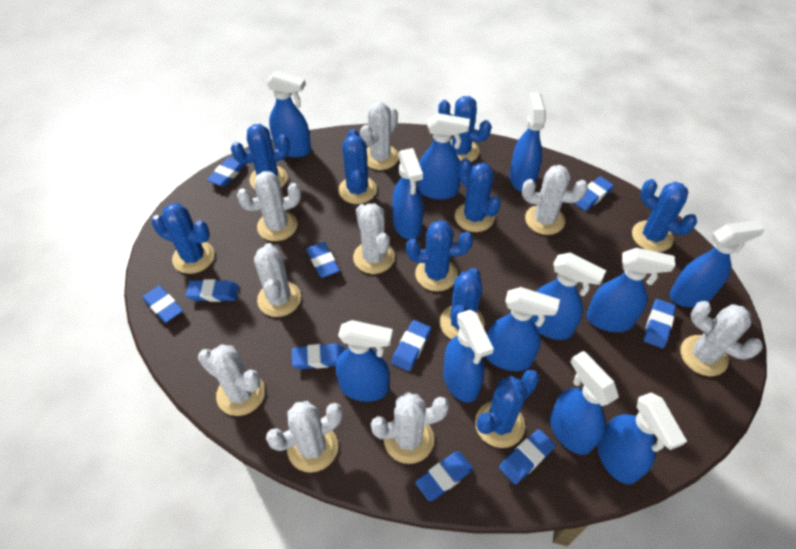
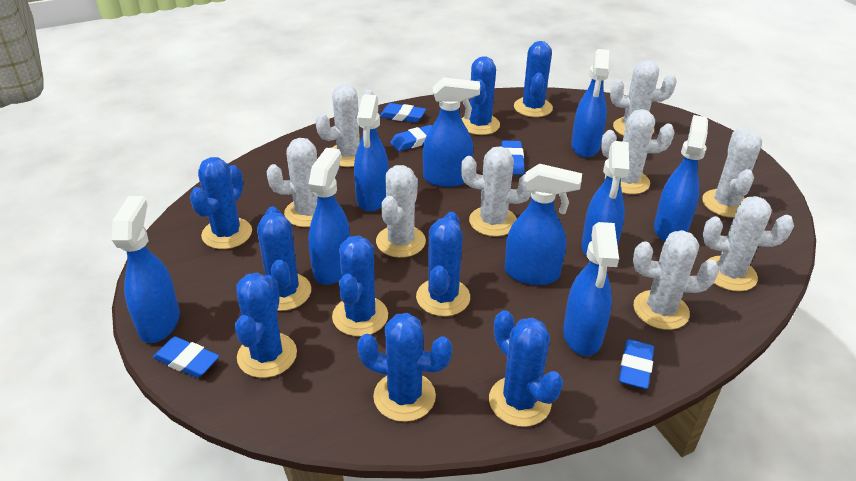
blue eraser: [142,286,183,323] [186,279,239,302] [207,157,246,187] [292,343,344,369] [306,242,340,278] [391,320,431,371] [415,451,473,501] [499,429,555,485] [574,176,614,211] [644,299,676,348] = 10 -> [153,336,219,378] [380,103,426,123] [390,125,432,151] [502,141,525,175] [619,339,654,389] = 5
blue spray bottle: [266,70,311,158] [335,320,393,402] [392,148,424,240] [418,113,470,200] [443,310,494,403] [486,287,560,371] [510,92,546,192] [531,253,606,340] [550,351,619,455] [586,248,675,332] [597,393,687,485] [669,220,765,307] = 12 -> [112,196,180,343] [309,148,350,285] [354,94,389,212] [423,77,480,187] [505,164,582,285] [563,222,619,356] [571,49,609,158] [581,141,629,257] [654,115,708,242] = 9

